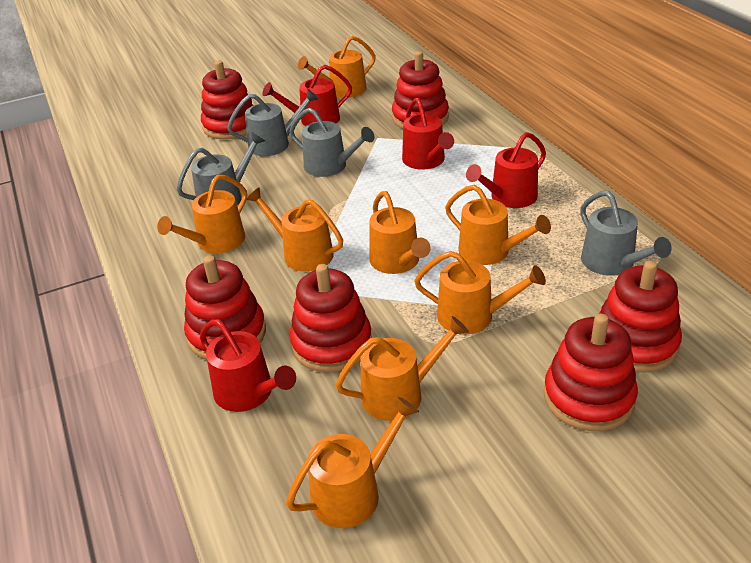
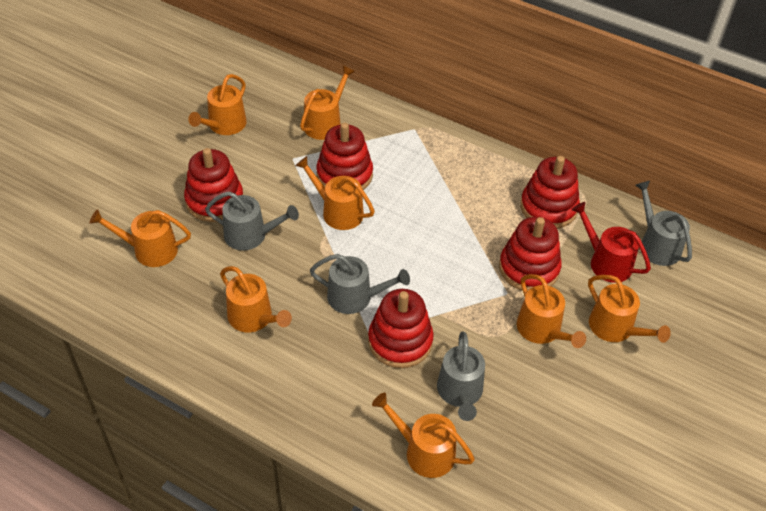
red stacking toy: [184,255,266,360] [201,61,254,140] [290,264,372,372] [392,51,449,129] [544,314,638,431] [599,261,682,373] = 6 -> [184,148,243,222] [316,122,373,190] [368,289,434,368] [499,217,561,291] [520,156,580,229] = 5
red watering can: [200,319,296,412] [262,65,352,126] [402,98,454,170] [466,132,546,208] = 4 -> [571,202,651,283] = 1

